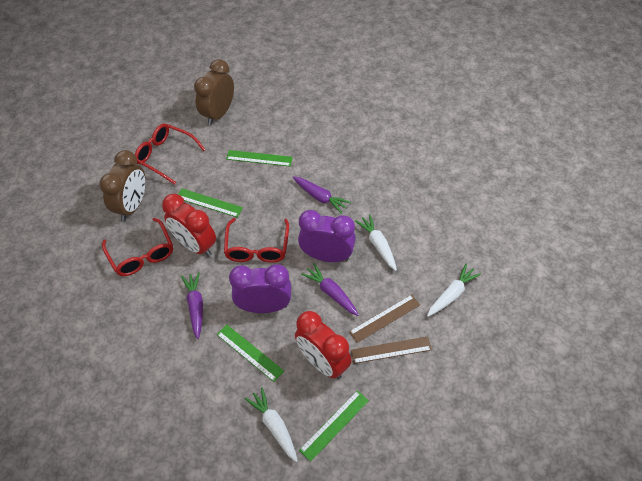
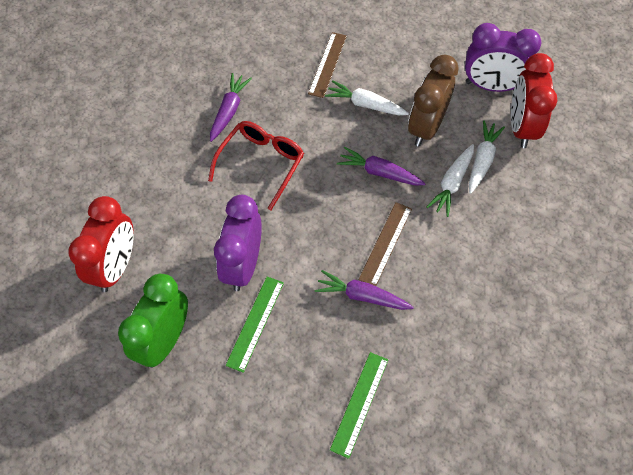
brown clock: [99,150,146,221] [194,59,234,126] = 2 -> [408,55,459,146] = 1
green clock: none = 0 -> [118,274,188,368] = 1
green ruler: [178,188,243,217] [216,324,284,382] [226,150,293,167] [299,390,369,462] = 4 -> [225,277,284,373] [330,352,388,459] = 2
red glasses: [102,218,173,276] [135,123,206,185] [224,218,289,263] = 3 -> [208,121,304,210] = 1

